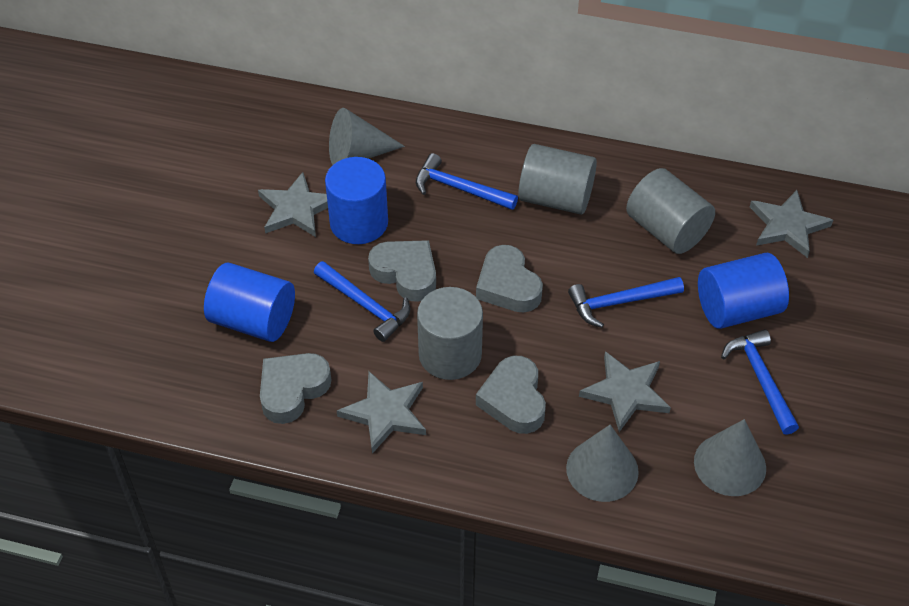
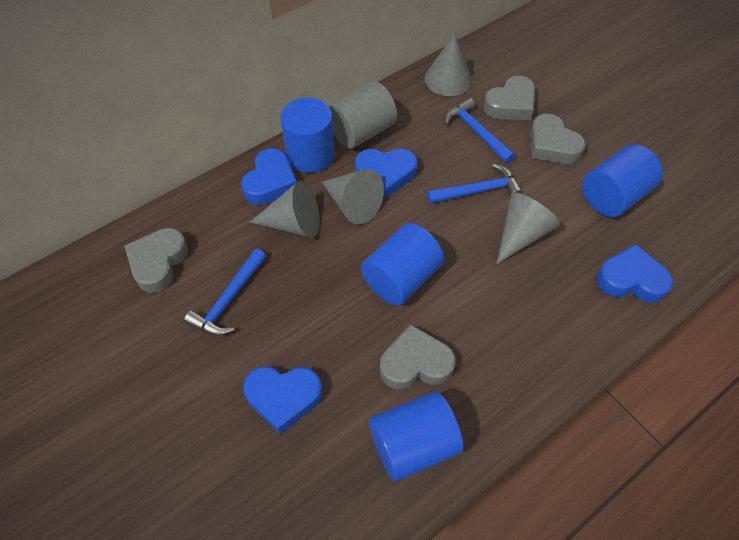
blue cylinder: [204,263,295,342] [325,157,388,244] [698,253,789,329] = 3 -> [280,98,334,173] [361,223,444,306] [369,391,464,482] [582,144,663,217] = 4
blue hammer: [314,261,410,342] [416,153,518,210] [568,277,684,328] [721,329,799,435] = 4 -> [184,249,266,336] [427,164,523,204] [445,98,515,164] = 3
blue heart: none = 0 -> [241,148,297,205] [243,366,322,434] [355,148,418,197] [596,244,673,303] = 4
grey cone: [329,108,405,165] [566,425,639,502] [694,419,766,496] = 3 -> [249,181,320,238] [322,169,384,224] [425,33,472,96] [497,193,560,264] = 4
grey cylinder: [417,287,483,380] [518,144,597,215] [626,168,715,254] = 3 -> [328,81,397,149] = 1
grey star: [258,172,328,237] [337,371,426,454] [579,351,671,432] [750,190,833,258] = 4 -> none = 0

